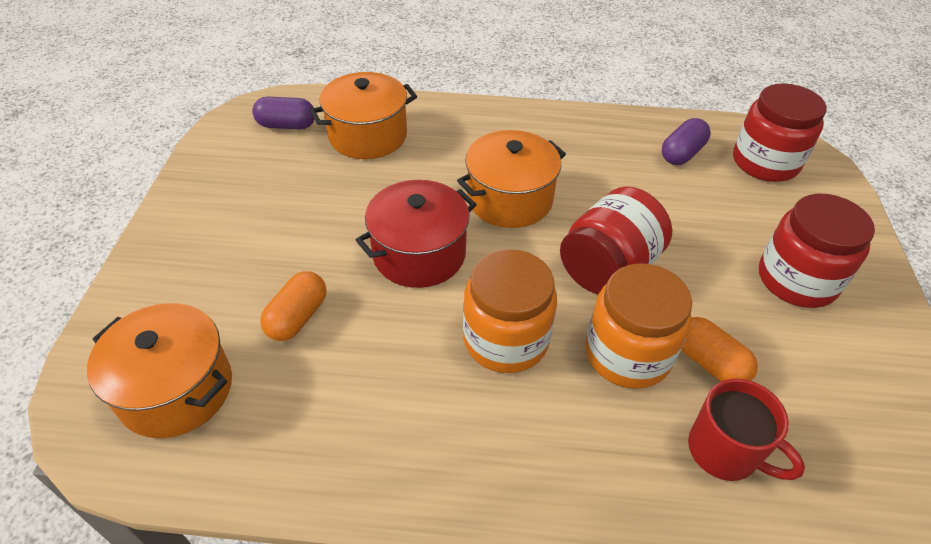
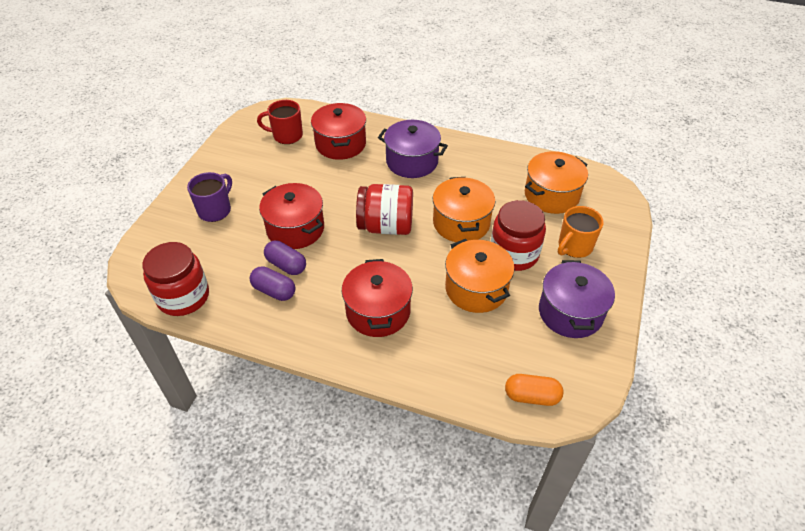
orange capsule: [260,271,326,341] [681,317,758,382] = 2 -> [505,374,563,406] = 1
orange jar: [463,249,557,373] [586,263,692,389] = 2 -> none = 0
orange mug: none = 0 -> [558,206,604,258] = 1
purple mug: none = 0 -> [187,172,232,222] = 1
purple pot: none = 0 -> [378,120,448,178] [539,260,615,338] = 2
red pot: [356,180,477,288] = 1 -> [259,183,324,249] [311,103,366,160] [342,259,413,337] = 3

